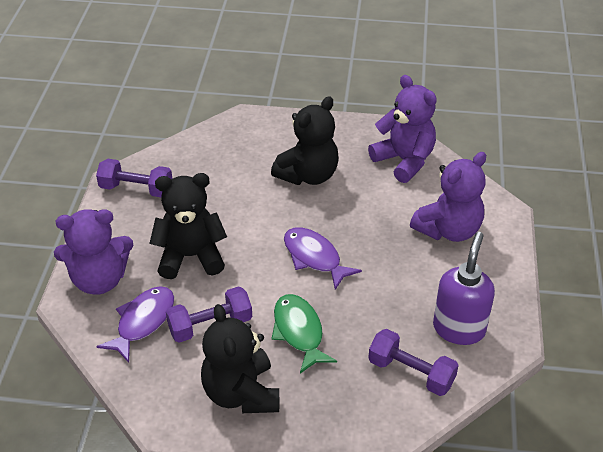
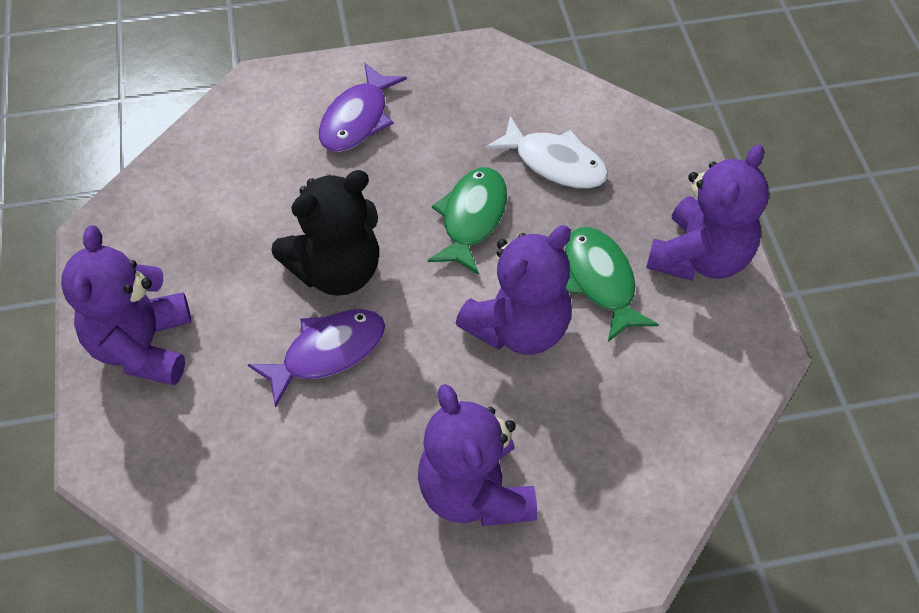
black teddy bear: [149,173,227,279] [201,304,279,413] [271,96,339,185] = 3 -> [271,170,379,296] = 1
green fish: [271,294,337,374] = 1 -> [428,167,507,275] [565,227,659,342] = 2
purple dumbbell: [96,159,172,198] [166,286,252,343] [368,329,459,396] = 3 -> none = 0
purple soap dispenser: [433,232,495,345] = 1 -> none = 0
purple teddy bear: [54,209,134,295] [368,75,437,183] [410,152,486,242] = 3 -> [61,225,191,385] [418,384,537,526] [455,225,572,355] [646,144,769,281] = 4
white fish: none = 0 -> [485,116,608,189] = 1

